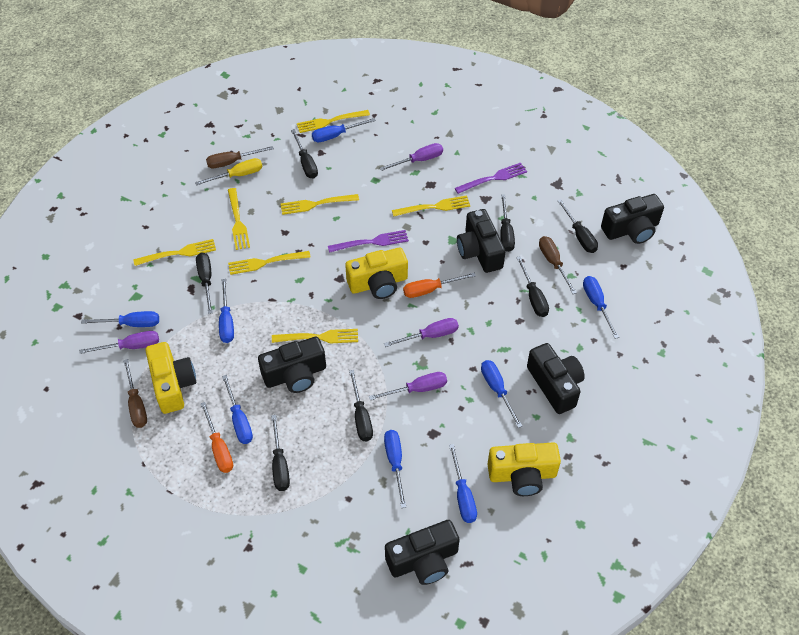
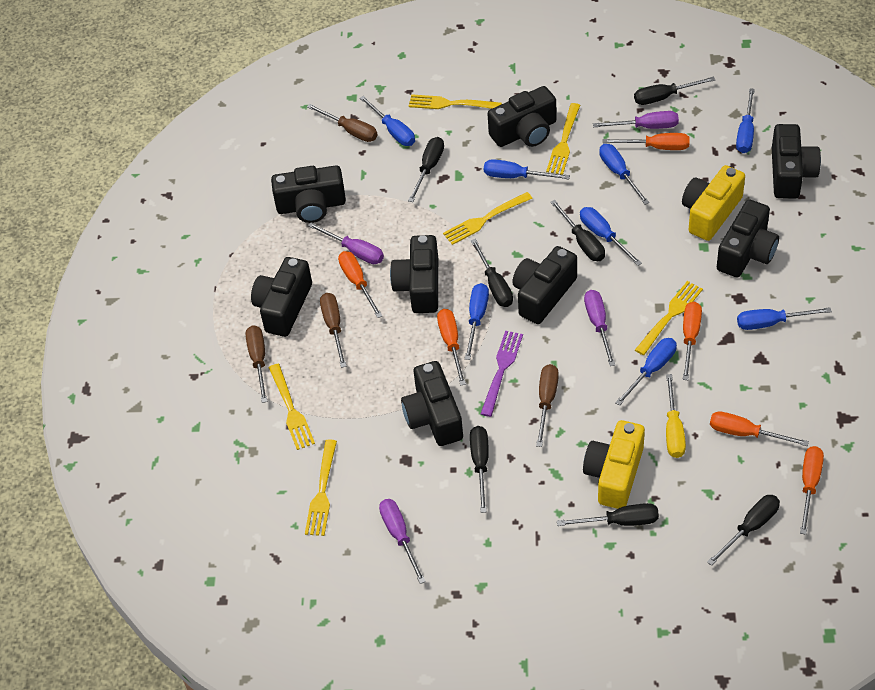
black camera: [258,337,326,393] [385,520,460,585] [457,209,506,273] [527,343,585,414] [601,194,664,244] = 5 -> [251,257,312,337] [271,165,346,223] [390,235,438,313] [401,361,463,446] [488,86,557,147] [512,246,577,324] [717,199,779,278] [772,124,821,199] = 8
brown screwdriver: [123,359,147,428] [206,146,274,168] [539,236,577,294] = 3 -> [246,325,267,403] [307,104,378,142] [320,293,347,368] [536,364,559,447] = 4
orange screwdriver: [200,402,233,473] [403,273,476,298] = 2 -> [338,251,382,318] [437,309,466,386] [603,133,690,150] [683,302,702,380] [710,411,809,446] [800,446,824,535] = 6
purple fork: [328,230,409,253] [455,163,527,194] = 2 -> [481,331,523,417] = 1
yellow camera: [146,342,196,414] [345,247,408,299] [488,442,561,496] = 3 -> [583,420,645,509] [682,165,745,241] = 2
yellow fork: [133,239,216,266] [228,188,250,250] [228,251,311,275] [272,329,358,344] [281,194,359,215] [297,110,370,133] [392,196,470,217] = 7 -> [269,364,315,450] [305,439,337,536] [409,94,502,109] [443,192,533,245] [546,103,580,175] [635,281,703,355] = 6

